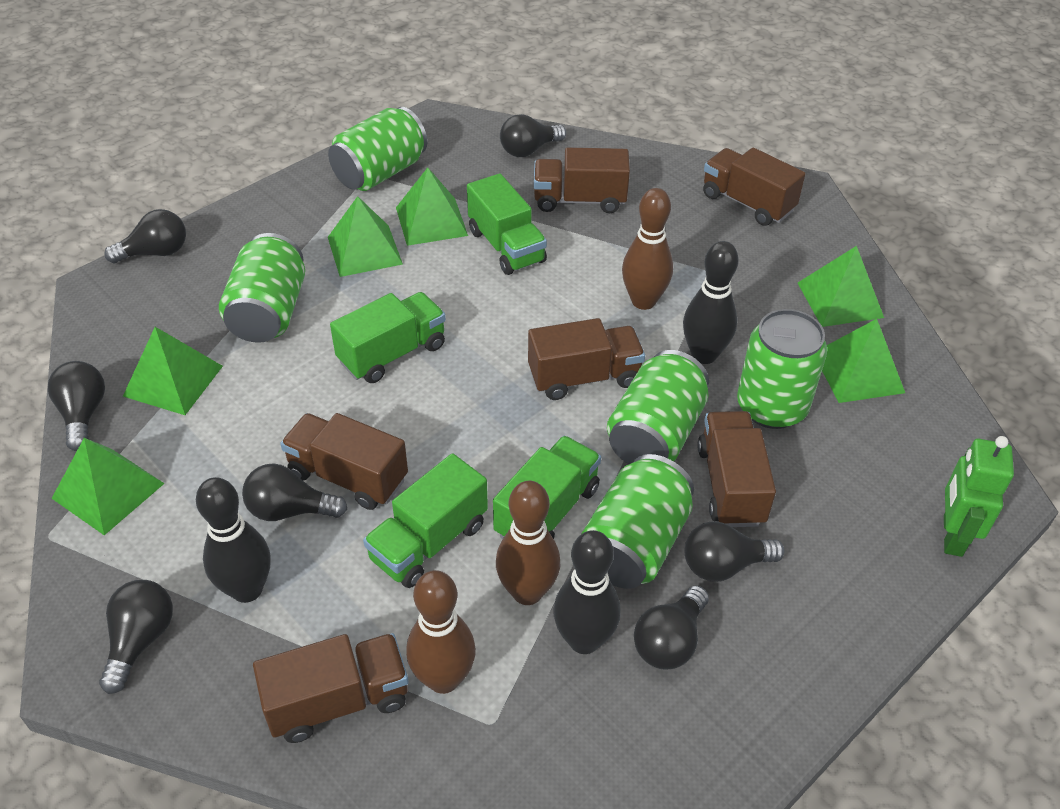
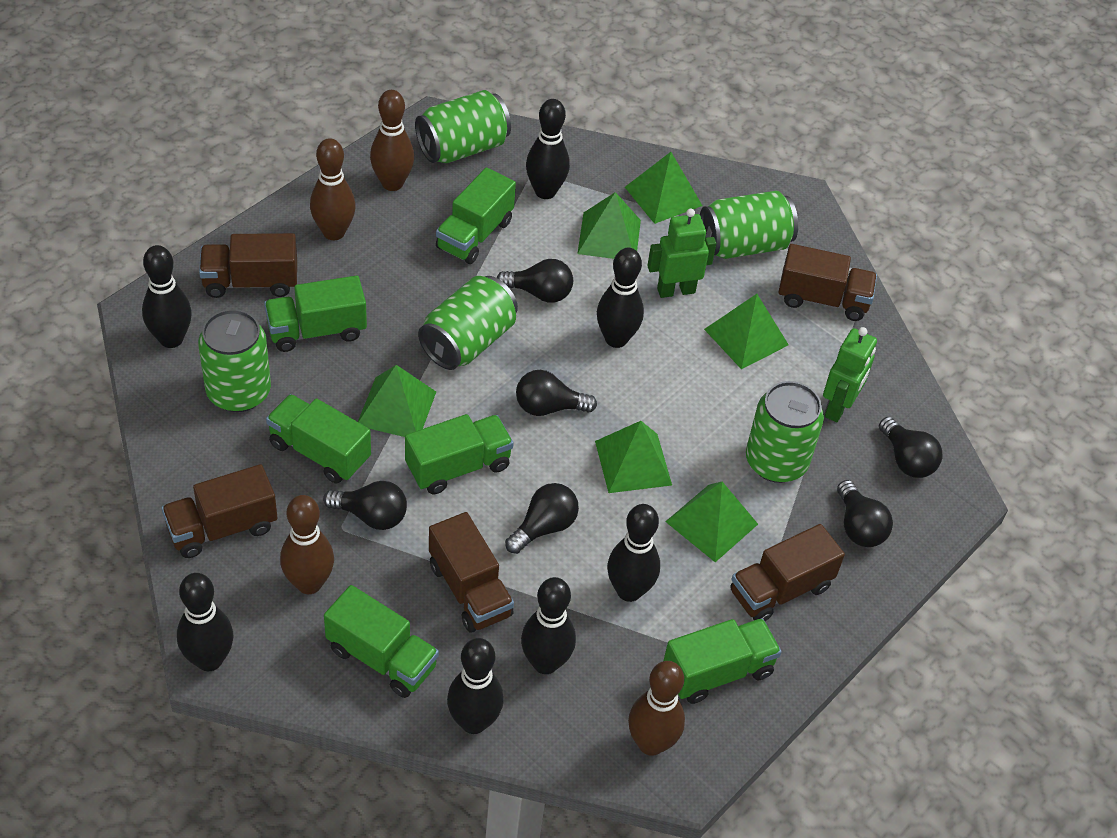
black bowling pin: [196,477,271,603] [553,530,621,654] [683,241,739,364] = 3 -> [142,245,192,348] [177,573,233,671] [447,638,504,734] [521,577,576,674] [526,99,570,199] [597,248,644,348] [607,504,660,602] = 7
black light bulb: [48,361,105,451] [99,580,173,694] [104,209,186,263] [242,463,347,521] [500,114,566,157] [634,586,709,669] [685,521,785,582] = 7 -> [323,481,407,530] [497,259,573,303] [505,483,579,554] [516,370,597,416] [837,480,893,547] [879,417,942,478] = 6
brown bowling pin: [406,570,476,694] [496,481,560,605] [622,188,673,310] = 3 -> [280,495,334,594] [310,138,356,240] [370,90,414,191] [628,661,685,756] = 4
brown truck: [253,633,409,743] [280,413,408,510] [528,318,645,400] [534,147,630,213] [697,411,776,527] [703,148,805,226] = 6 -> [161,464,278,558] [199,233,297,298] [429,512,514,632] [730,524,845,621] [779,244,877,321] = 5
green robot: [944,436,1014,557] = 1 -> [647,208,716,298] [823,327,877,422] = 2
green truck: [330,292,446,383] [363,453,488,588] [467,173,547,275] [493,436,601,539] = 4 -> [264,275,367,352] [266,394,371,484] [324,585,439,698] [405,414,514,494] [436,168,516,264] [663,618,782,704] = 6

